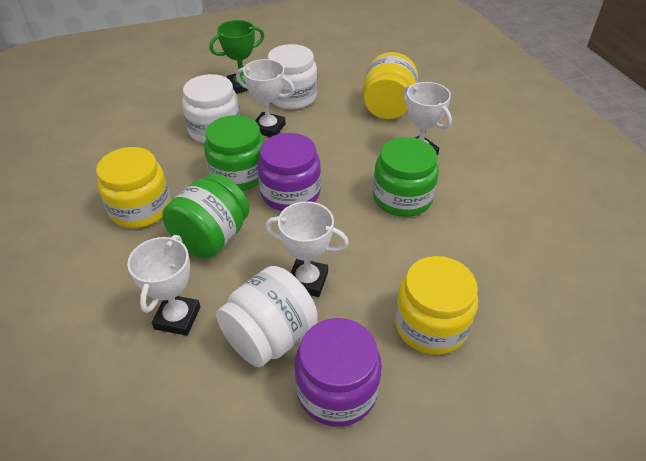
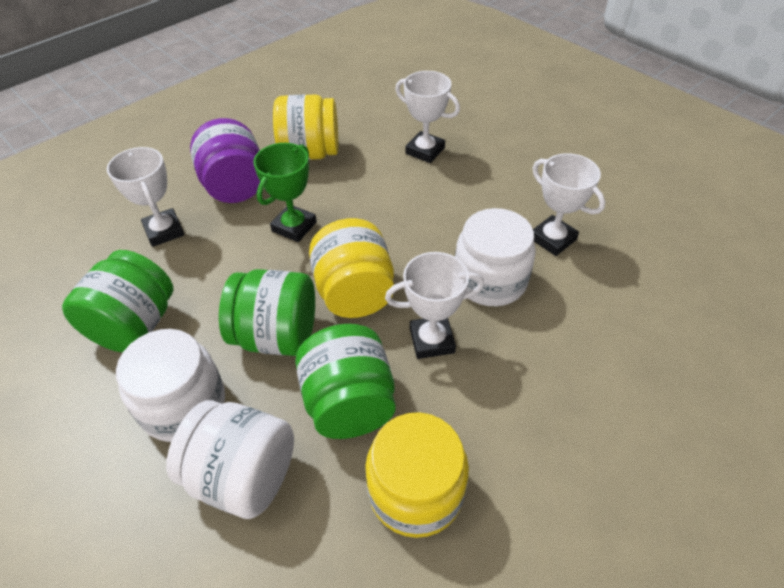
purple jar: [258,133,321,211] [295,318,382,427] = 2 -> [190,118,260,203] = 1

